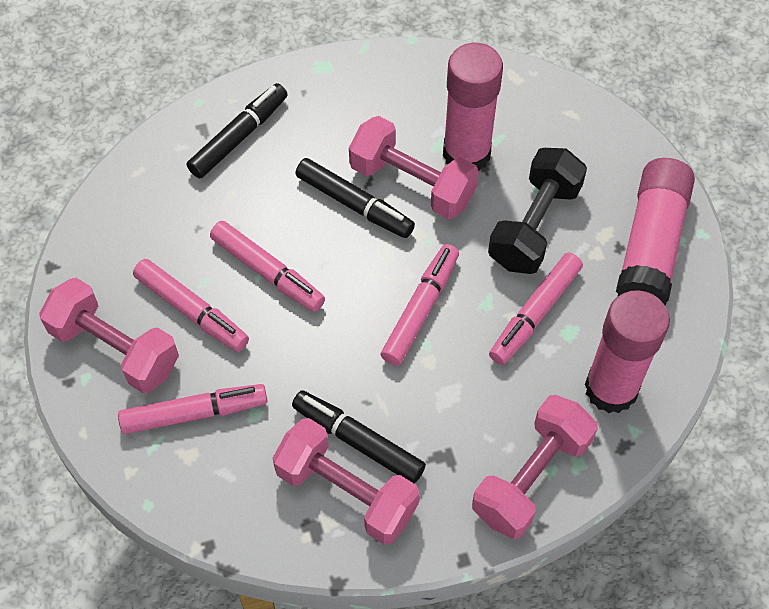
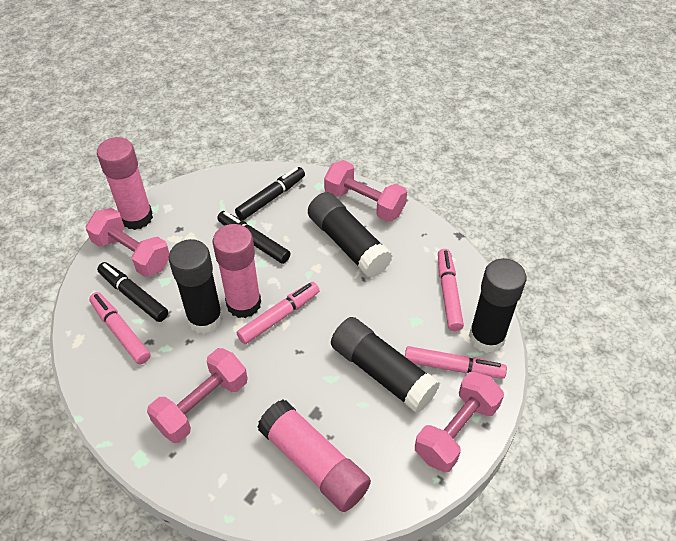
black dumbbell: [488,148,587,274] = 1 -> none = 0
black glue stick: none = 0 -> [169,239,223,334] [308,192,393,278] [331,317,440,413] [469,258,527,353] = 4
pink marker: [118,384,267,434] [133,259,249,352] [210,221,325,312] [381,244,459,366] [489,253,583,365] = 5 -> [89,292,151,364] [236,282,320,344] [405,346,507,379] [438,249,464,331] = 4

